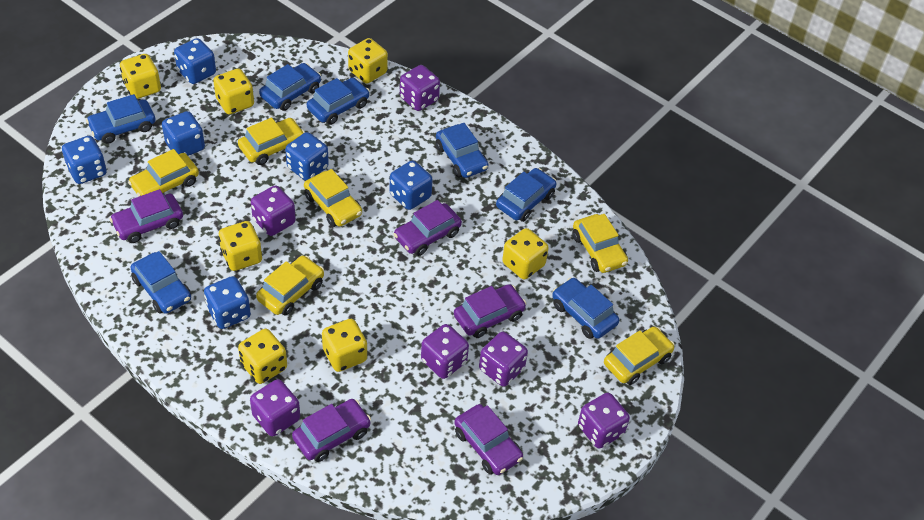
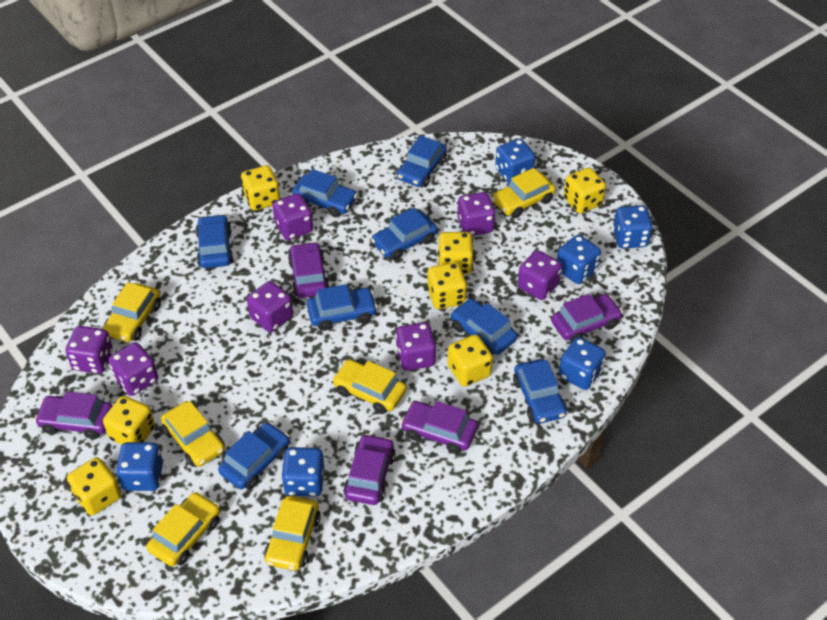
blue car: [86,94,155,144] [130,251,191,314] [259,63,321,111] [307,77,370,125] [436,123,488,178] [496,168,556,222] [552,278,619,339] = 7 -> [196,214,233,268] [218,422,290,489] [292,169,357,217] [307,284,378,331] [371,208,437,260] [397,136,447,187] [451,298,518,355] [513,359,567,424] = 8
purple dice: [250,379,300,436] [251,185,296,236] [400,65,440,111] [421,324,469,379] [479,332,528,387] [578,393,630,449] = 6 -> [65,326,113,374] [108,342,158,396] [247,281,293,332] [272,193,313,240] [396,322,436,371] [457,192,496,236] [518,250,562,300] = 7

